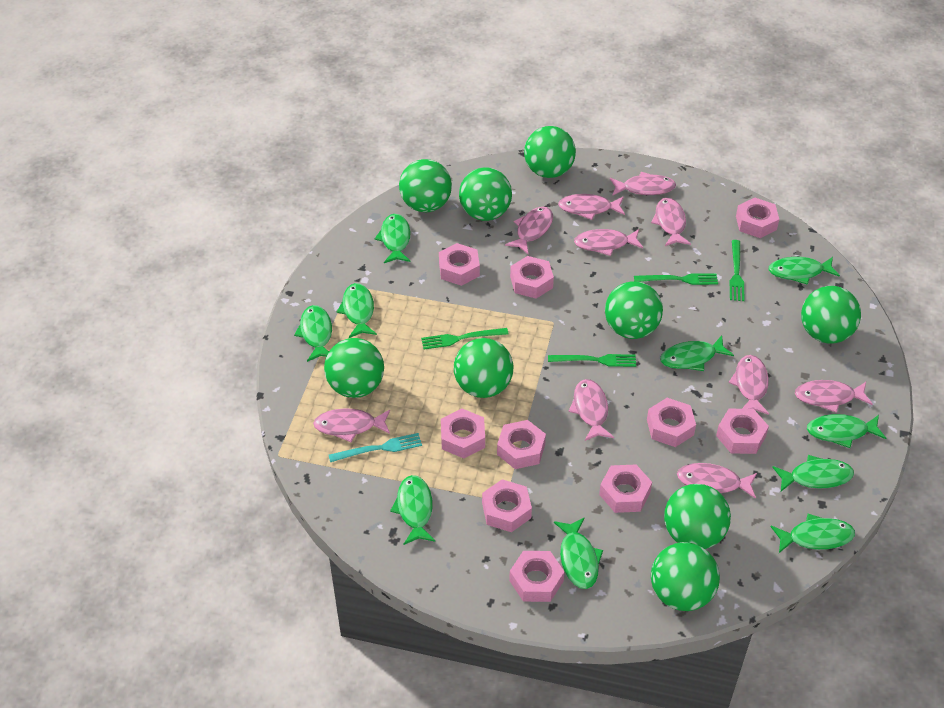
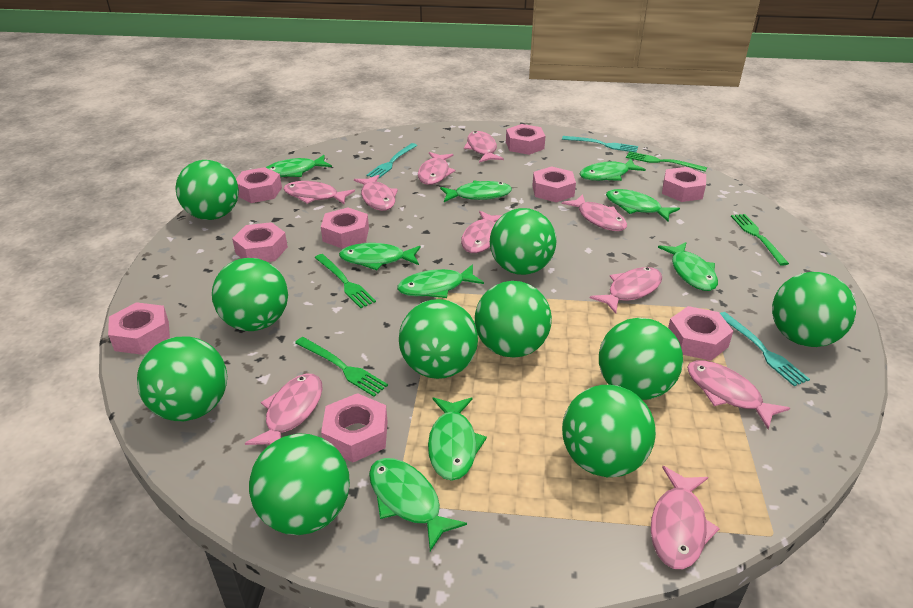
green ball: [324,338,384,398] [399,159,452,212] [454,338,513,398] [459,167,512,221] [524,126,576,178] [605,281,663,339] [651,542,720,611] [664,484,731,549] [801,286,861,343] = 9 -> [137,337,227,421] [175,160,239,220] [212,258,288,331] [249,434,350,535] [399,299,478,379] [475,281,552,358] [490,208,556,275] [562,385,656,477] [599,318,683,400] [772,272,856,347] = 10
green fish: [294,305,332,362] [337,283,377,338] [375,214,411,263] [390,475,435,545] [554,517,603,589] [660,335,734,371] [769,257,840,285] [771,514,855,553] [772,455,854,491] [807,414,886,448] = 10 -> [265,155,332,177] [339,243,421,270] [369,458,467,551] [397,264,484,298] [428,397,487,481] [440,180,512,202] [580,159,646,181] [606,189,680,222] [658,242,718,291] = 9
pink nut: [439,243,480,286] [441,409,485,458] [482,479,532,532] [497,420,546,469] [509,551,565,602] [510,256,554,299] [599,465,652,513] [647,398,696,447] [716,409,769,454] [736,198,779,238] = 10 -> [108,302,170,355] [232,222,288,262] [236,167,282,203] [321,208,369,249] [321,393,387,462] [506,124,545,155] [532,166,576,202] [662,167,706,202] [668,306,733,361] = 9
turquoise fork: [329,433,422,462] = 1 -> [367,143,418,179] [562,136,638,153] [720,312,810,386] = 3

